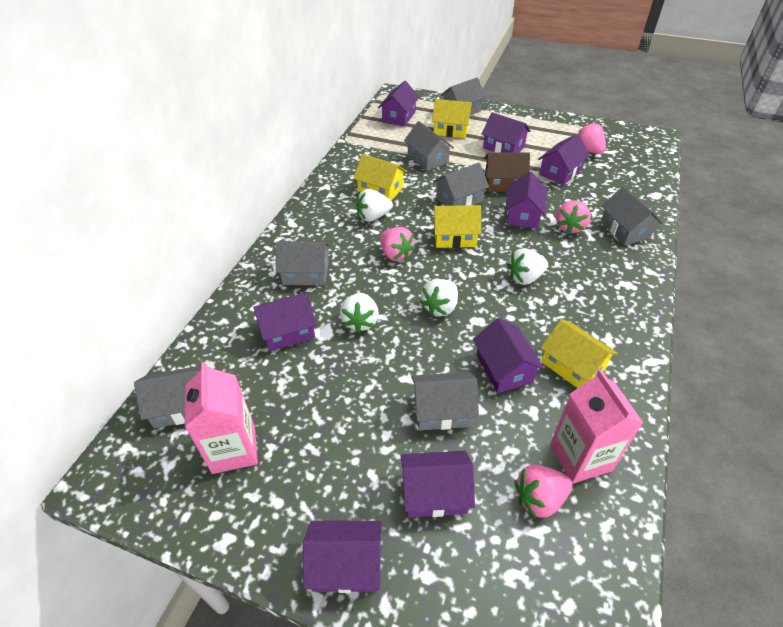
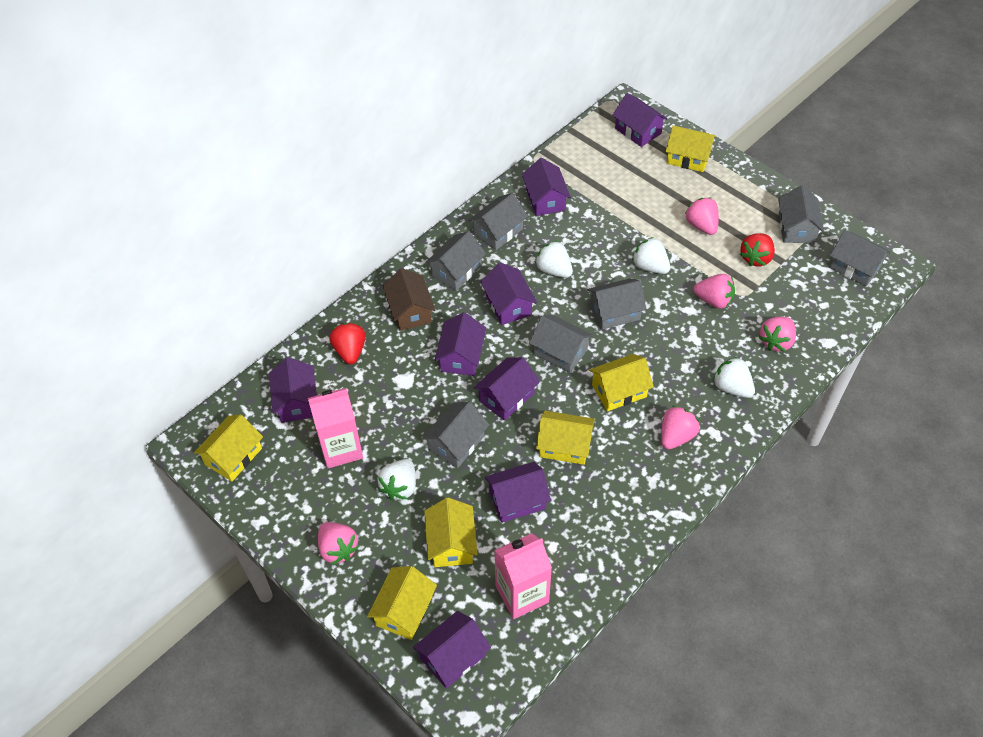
pink strawberry: [380,227,416,261] [515,465,573,518] [556,200,591,234] [578,123,606,154] = 4 -> [318,522,359,565] [661,406,700,450] [685,198,719,235] [693,274,735,309] [759,317,796,352] = 5
red strawberry: none = 0 -> [329,323,366,364] [740,233,775,266] = 2
yellow house: [353,154,407,201] [432,99,472,138] [432,205,481,248] [541,319,618,388] = 4 -> [194,414,263,482] [367,566,437,640] [424,497,478,567] [536,411,595,465] [589,354,654,411] [666,125,716,172] = 6

